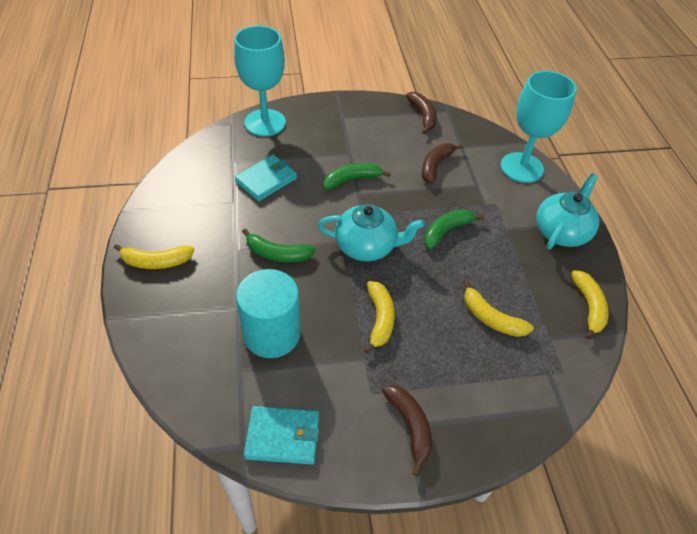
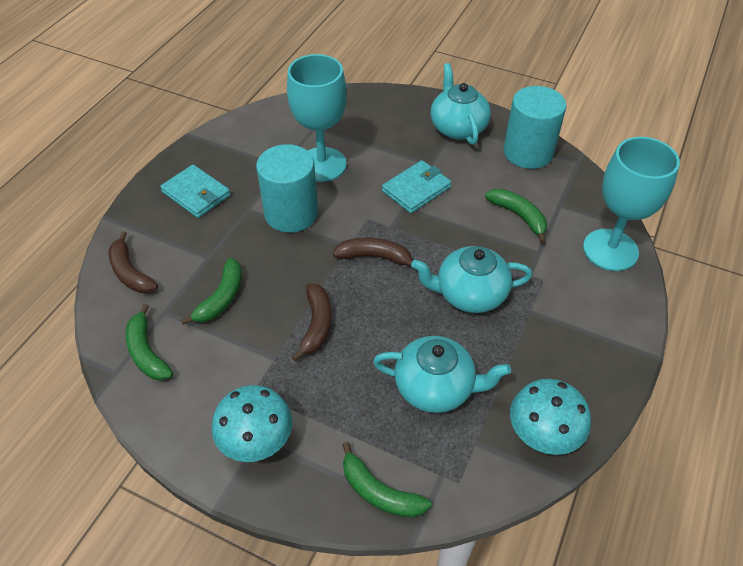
green banana: [242,228,316,262] [324,163,391,190] [424,209,484,250] = 3 -> [126,304,173,380] [181,258,242,325] [342,442,432,518] [485,189,547,243] = 4
turquoise cylinder: [236,269,301,358] = 1 -> [256,144,318,232] [504,86,566,169] = 2
turquoise mushroom: none = 0 -> [212,385,292,462] [510,379,591,455] = 2
turquoise teapot: [318,204,424,261] [536,173,599,250] = 2 -> [373,336,511,413] [411,246,532,313] [431,63,491,145] = 3
yellow banana: [114,244,195,269] [364,281,395,354] [463,280,534,337] [571,270,609,340] = 4 -> none = 0

